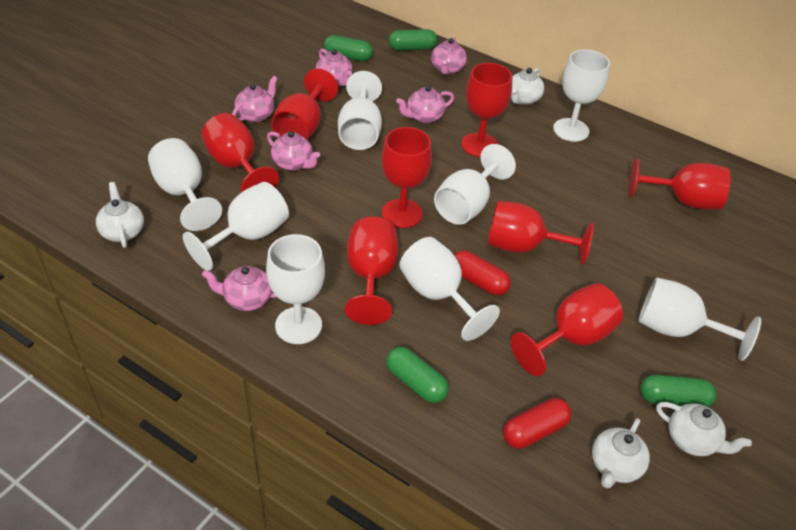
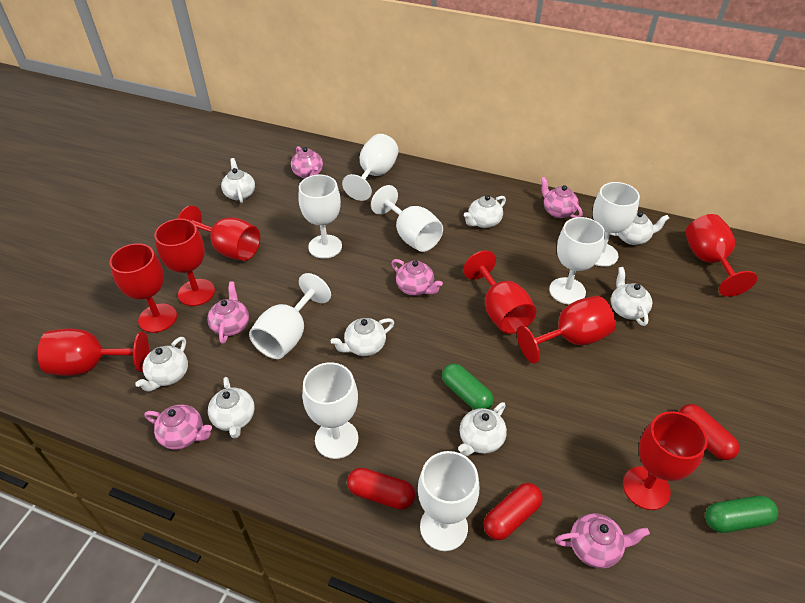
green capsule: [324,35,373,61] [386,347,449,403] [389,29,437,51] [640,374,717,407] = 4 -> [442,363,494,410] [705,496,778,533] = 2
red capsule: [454,250,511,296] [503,398,571,449] = 2 -> [347,468,415,509] [484,483,543,540] [679,404,740,460] = 3
white teapot: [96,182,144,248] [511,68,544,105] [592,418,650,489] [656,402,752,456] = 4 -> [135,337,188,392] [208,377,255,439] [221,158,255,203] [331,318,394,356] [458,402,507,456] [464,195,506,228] [610,211,669,245] [611,267,652,326] = 8

